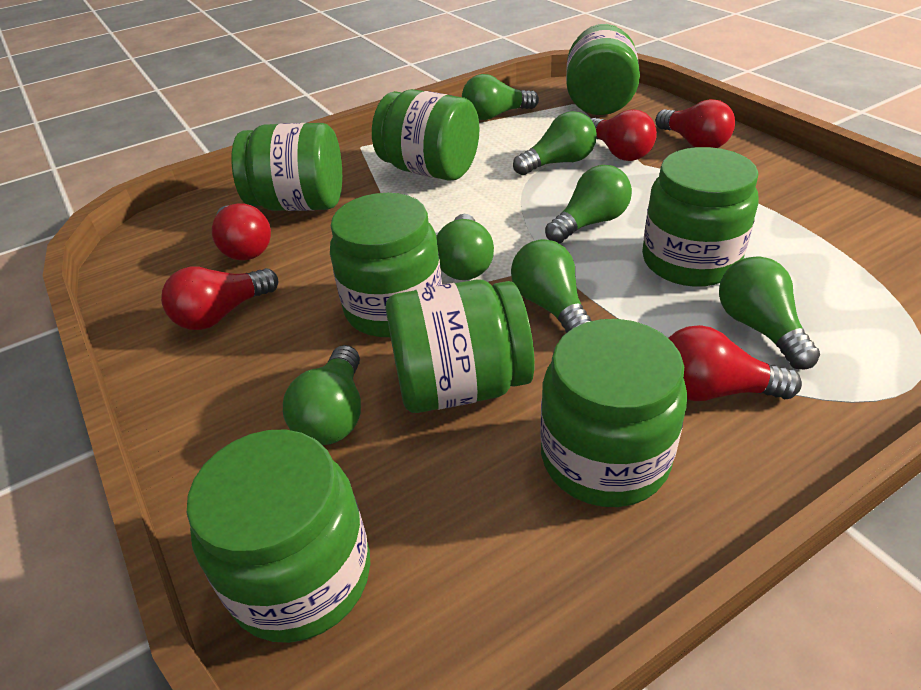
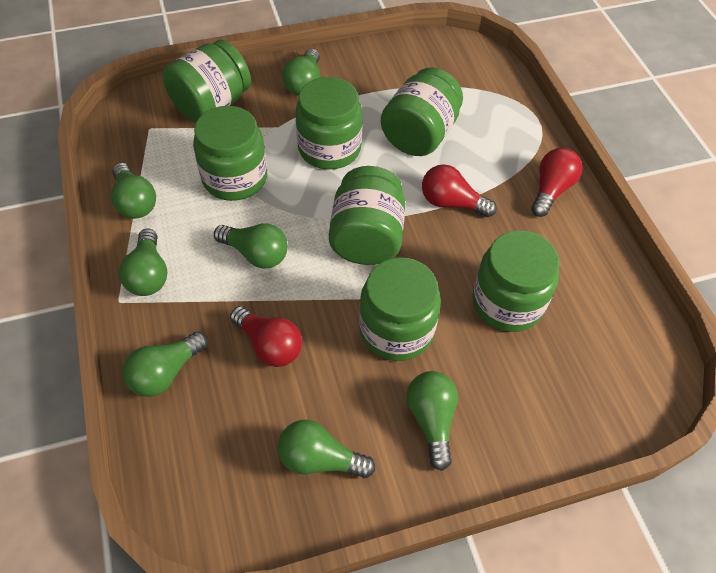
green jar: [187,429,370,643] [232,123,342,211] [330,193,442,337] [372,89,479,181] [386,279,534,413] [540,319,687,507] [566,24,640,115] [642,147,759,287] = 8 -> [163,40,251,123] [193,106,267,201] [295,77,363,170] [329,166,405,265] [359,257,441,361] [381,67,463,156] [472,230,560,332] = 7
red light bulb: [161,267,278,330] [212,204,271,260] [591,109,657,161] [655,99,735,148] [668,325,802,401] = 5 -> [230,306,302,367] [422,164,497,217] [531,148,583,217] = 3

